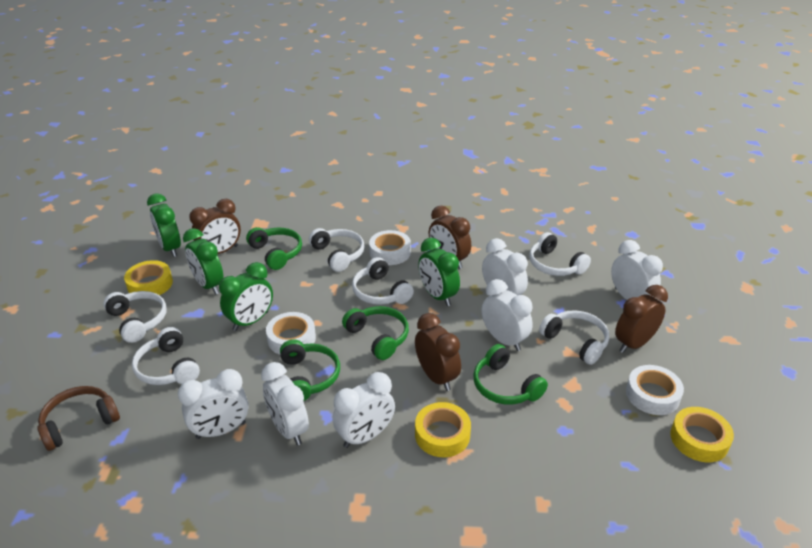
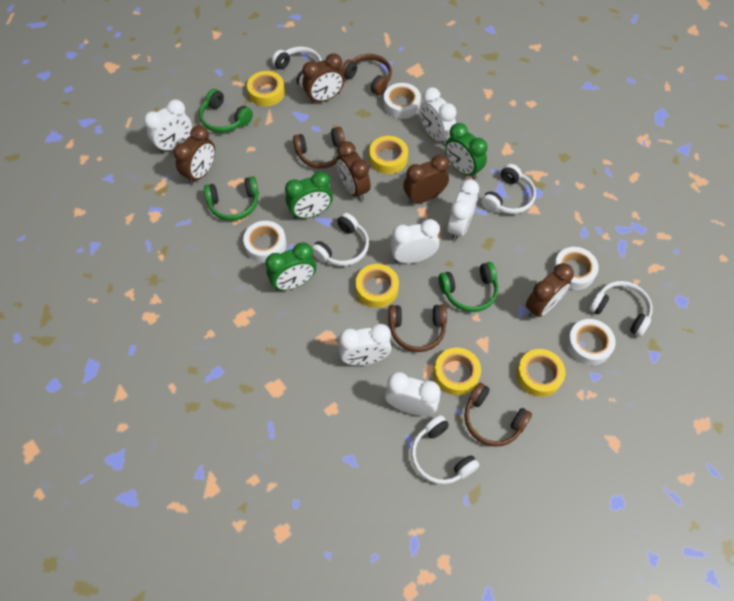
brown clock: [189,199,241,254] [415,313,461,391] [429,205,471,269] [615,285,668,353] = 4 -> [173,125,215,185] [302,53,345,104] [336,141,371,201] [403,155,449,204] [526,263,574,318] = 5
brown headphones: [37,386,120,451] = 1 -> [293,127,345,169] [341,54,392,95] [388,304,447,352] [464,383,532,447] = 4
green clock: [147,193,181,257] [183,228,224,295] [219,262,273,331] [418,238,460,306] = 4 -> [266,242,316,291] [285,171,333,219] [445,123,487,179] = 3
green headphones: [246,227,302,270] [280,339,340,401] [342,306,409,360] [473,344,548,405] = 4 -> [199,89,253,133] [204,176,259,221] [439,262,498,312] = 3
white headphones: [103,291,167,343] [132,327,200,385] [309,228,365,272] [352,257,414,305] [529,232,591,276] [539,310,609,365] = 6 -> [272,47,322,88] [312,213,369,266] [411,415,479,484] [481,164,536,214] [589,281,653,337] = 5
white tape: [266,312,316,355] [369,230,411,265] [626,365,684,415] = 3 -> [243,221,287,263] [384,83,421,119] [552,247,599,290] [566,319,616,366] = 4
yellow tape: [124,260,173,295] [415,402,471,457] [670,407,734,462] = 3 -> [247,71,285,106] [356,264,399,308] [369,136,408,174] [434,348,481,396] [516,349,566,397] = 5

